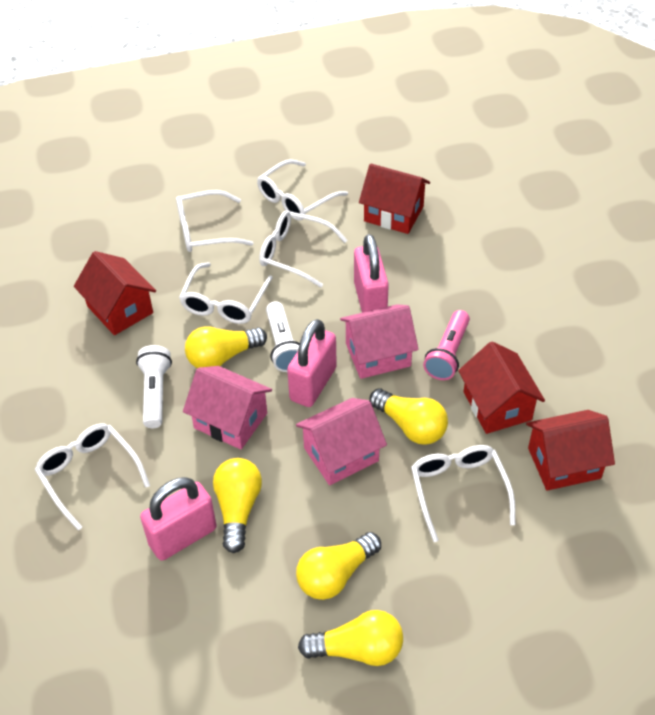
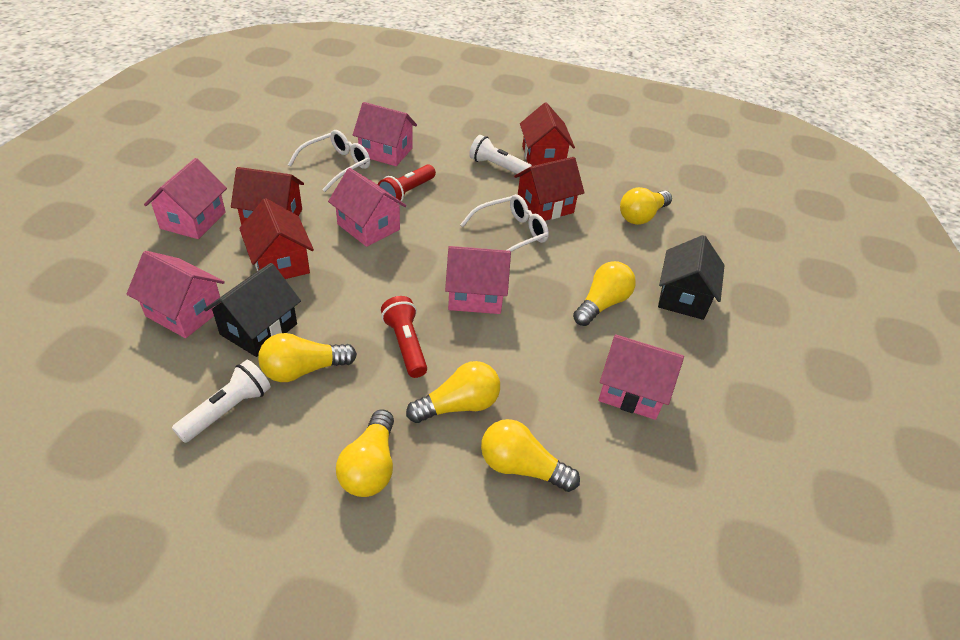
black house: none = 0 -> [204,263,301,357] [658,235,725,320] = 2
pink flashlight: [423,310,470,380] = 1 -> none = 0
pink house: [183,366,272,450] [296,398,387,485] [340,304,419,379] = 3 -> [127,251,225,338] [144,158,227,239] [328,168,406,247] [353,102,417,166] [445,246,511,314] [598,334,684,420] = 6
pink padlock: [140,477,217,561] [287,319,337,407] [354,234,389,313] = 3 -> none = 0
red flashlight: none = 0 -> [378,164,436,204] [381,296,427,378] = 2
white glasses: [35,424,150,531] [176,190,253,252] [179,262,272,324] [257,159,348,221] [259,211,348,288] [411,445,515,542] = 6 -> [288,130,370,192] [460,194,549,252] = 2
yellow light bulb: [185,326,267,368] [213,458,262,553] [296,532,381,600] [298,610,403,666] [370,389,448,445] = 5 -> [258,333,357,382] [336,409,394,497] [406,361,500,423] [481,419,580,492] [573,261,636,326] [620,187,672,225] = 6

